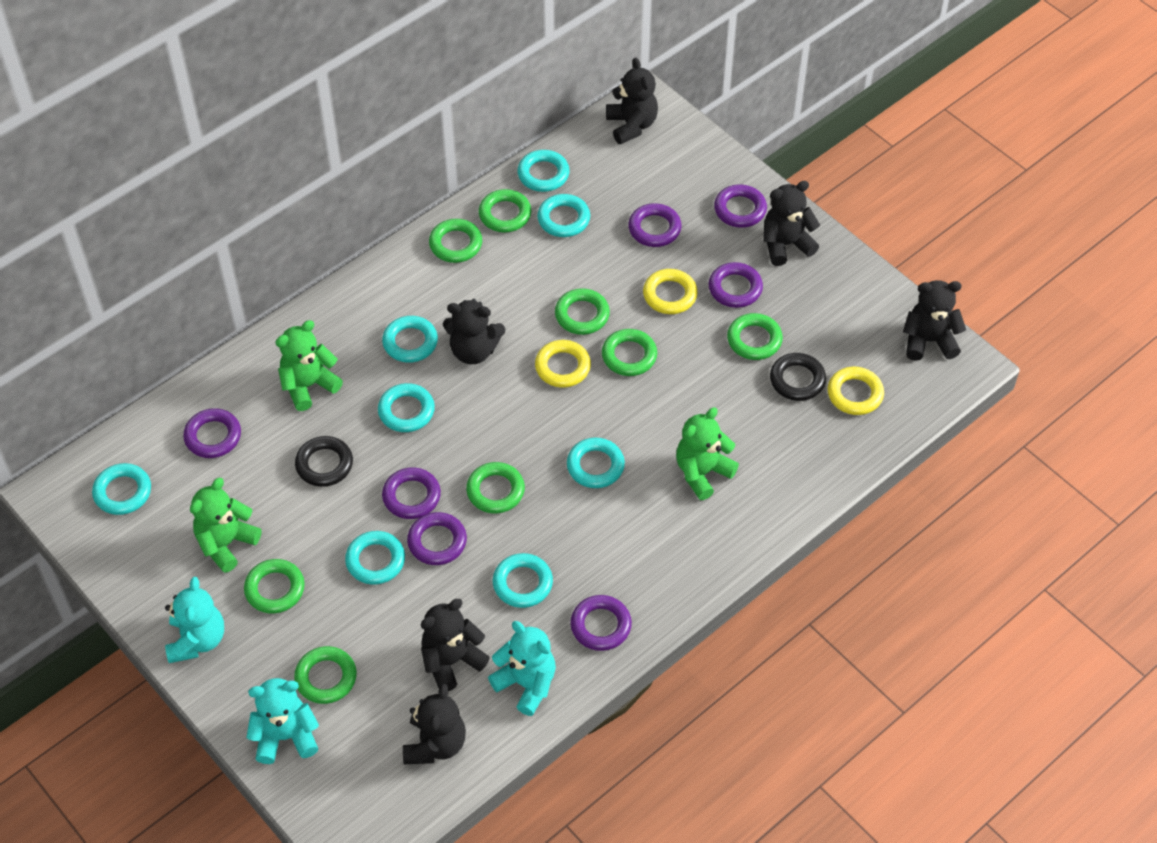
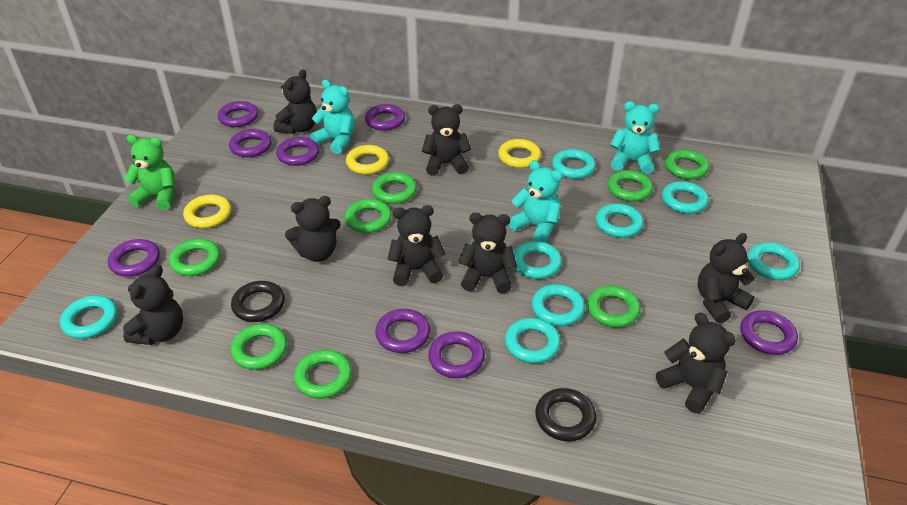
black teddy bear: [403,684,466,764] [421,599,490,691] [443,299,505,364] [606,58,658,144] [763,181,820,266] [903,280,966,361] = 6 -> [123,265,183,345] [274,69,317,134] [285,196,341,262] [388,205,445,286] [422,104,471,176] [458,213,517,294] [656,312,736,413] [697,233,755,324] = 8
green teddy bear: [190,478,261,573] [275,320,343,411] [676,407,739,500] = 3 -> [124,135,175,210] = 1
purple ring: [183,408,241,458] [382,468,441,519] [407,512,467,565] [570,595,632,651] [628,203,682,247] [708,262,763,308] [714,185,767,228] = 7 -> [108,239,160,277] [218,101,258,127] [229,129,272,157] [276,137,319,166] [365,104,405,131] [375,309,430,353] [428,331,485,378] [740,310,798,355] = 8

